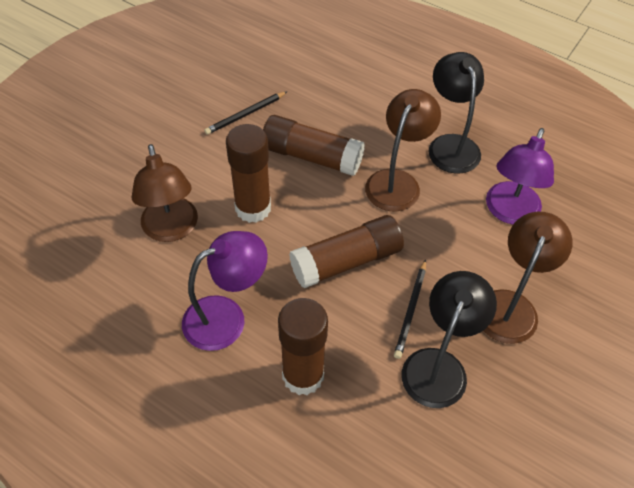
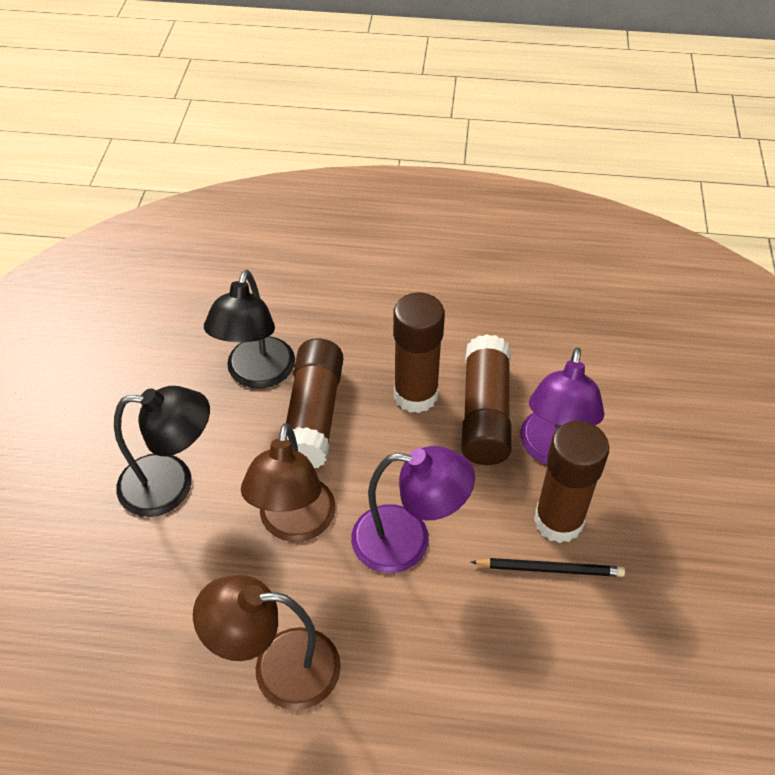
black pencil: [204,91,288,135] [394,259,426,359] = 2 -> [471,558,625,577] = 1
brown lamp: [132,144,198,242] [365,89,441,212] [483,212,573,344] = 3 -> [193,575,341,710] [241,423,336,542] = 2

